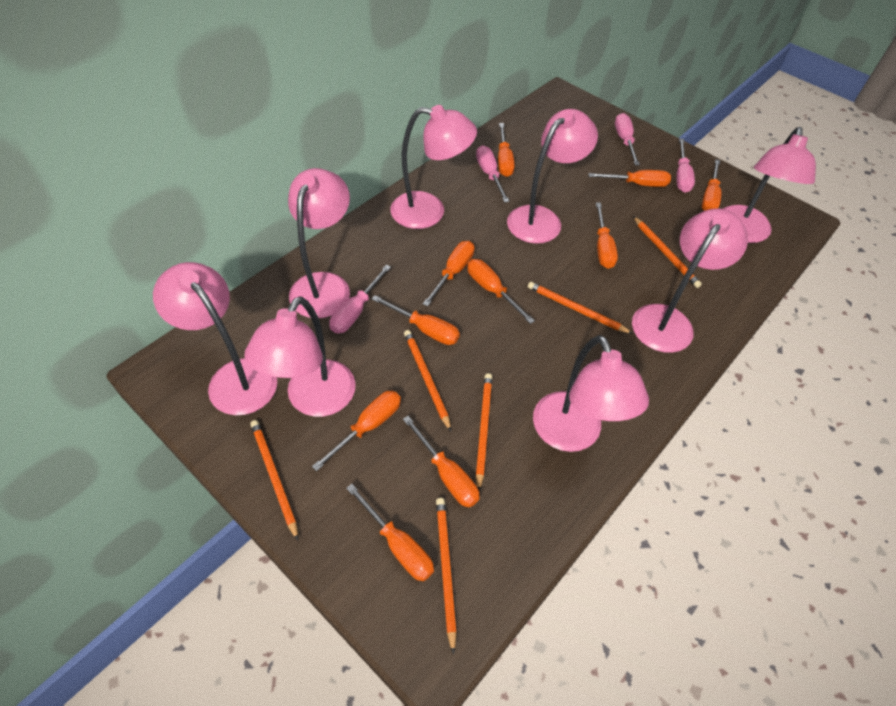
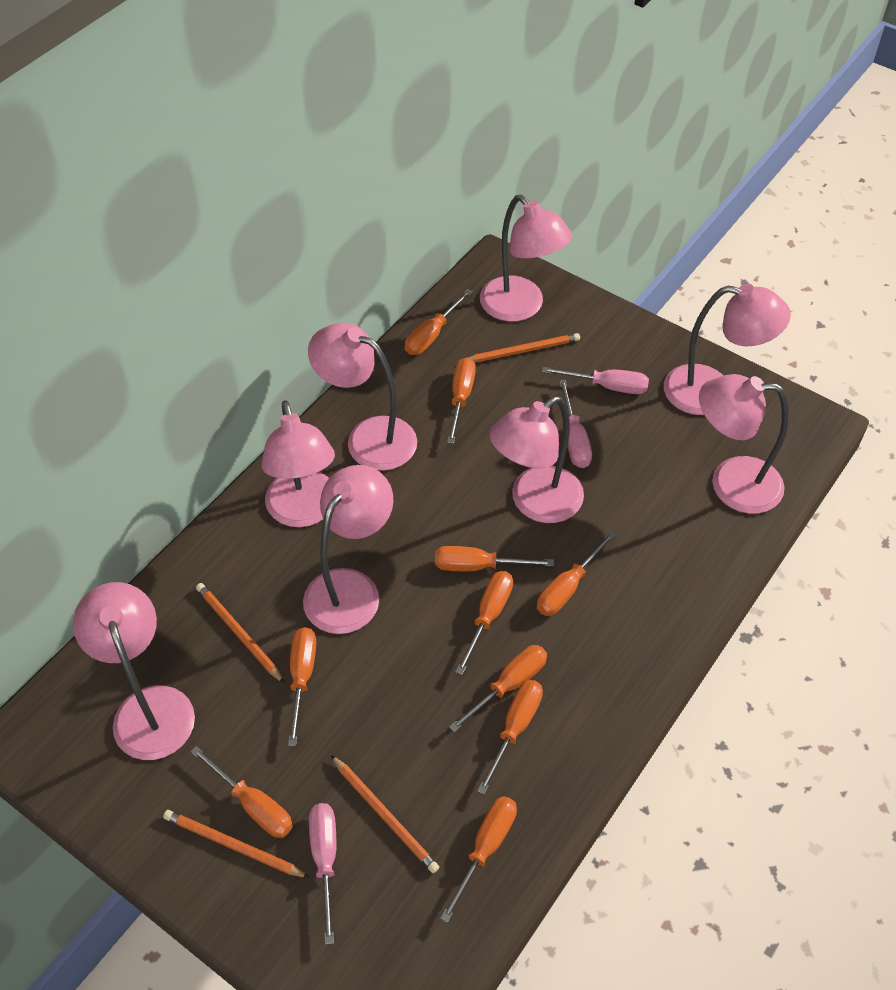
orange pencil: [250,420,298,541] [404,330,451,431] [436,498,457,655] [476,373,492,490] [528,282,633,334] [633,216,702,288] = 6 -> [163,810,310,878] [196,583,285,684] [331,755,439,873] [468,333,580,362] = 4
pink screwdriver: [329,265,391,334] [476,146,509,202] [615,113,640,165] [676,138,695,193] = 4 -> [309,803,336,945] [542,367,649,394] [559,380,592,468] = 3

